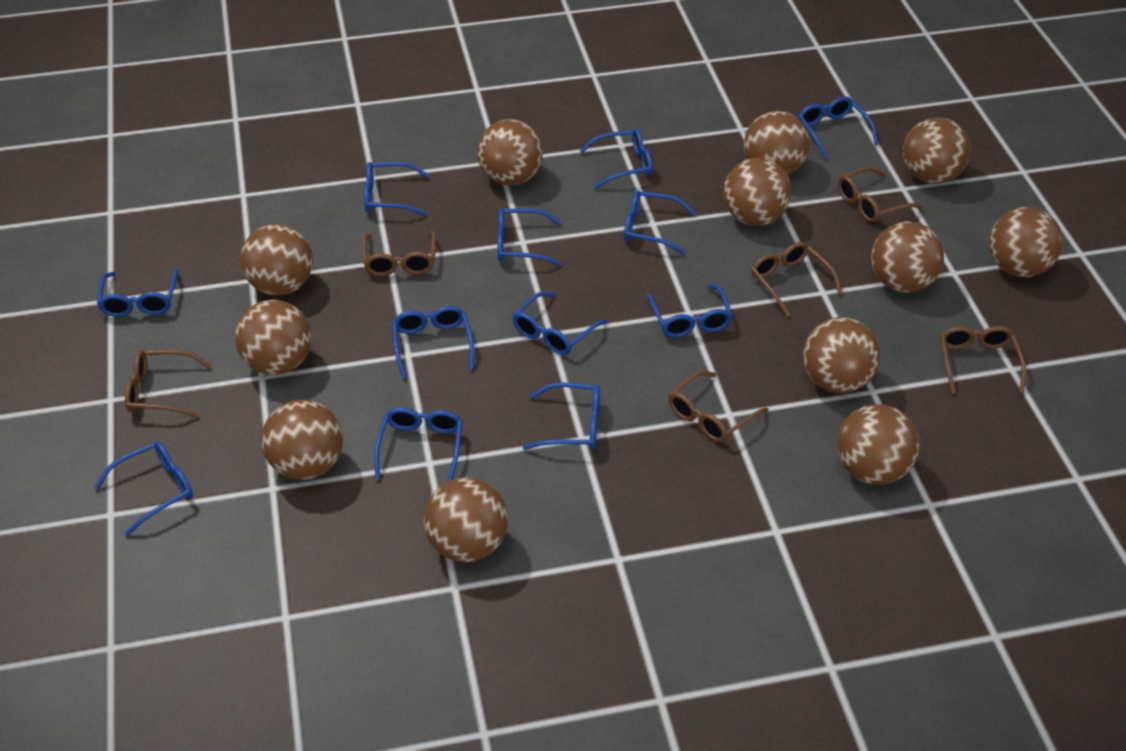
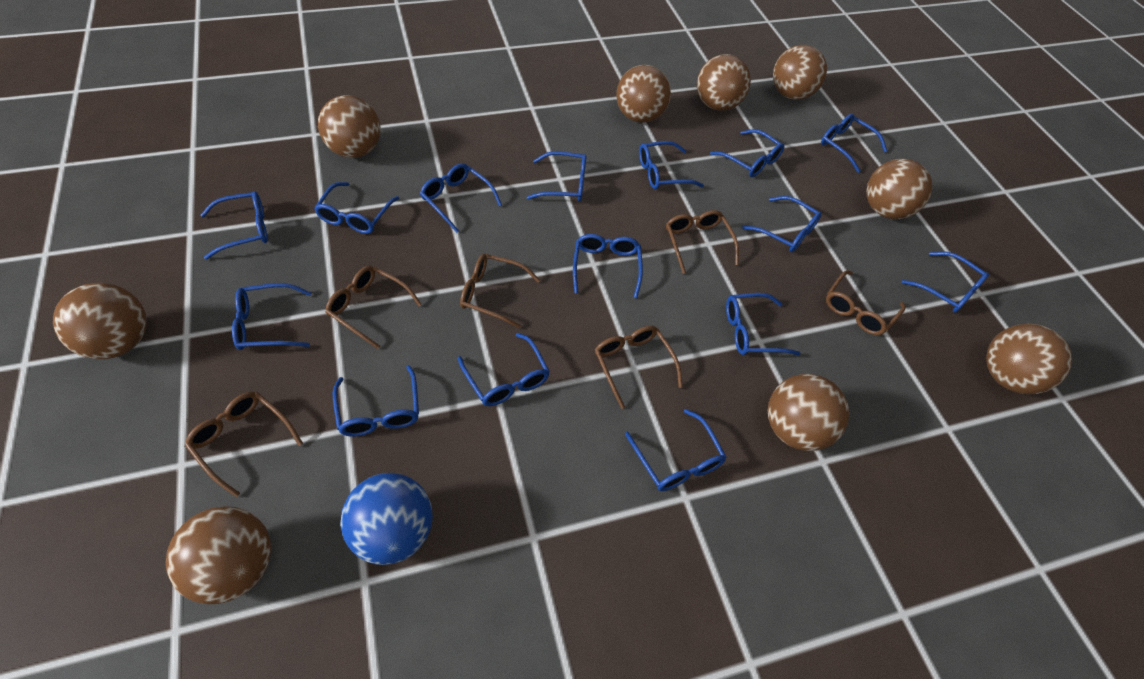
blue ball: none = 0 -> [340,473,433,565] = 1
blue glasses: [94,441,193,536] [97,269,179,317] [364,162,430,216] [374,407,463,482] [392,306,474,379] [498,208,562,266] [513,292,607,355] [523,382,600,450] [580,129,652,189] [624,190,696,255] [647,284,733,338] [798,96,878,158] = 12 -> [201,191,268,260] [232,283,311,350] [314,182,399,234] [333,365,419,437] [420,163,502,233] [458,333,550,406] [527,151,587,201] [573,234,643,298] [625,409,727,491] [639,141,704,189] [710,129,784,177] [726,293,801,355] [742,196,822,252] [821,114,887,173] [901,252,989,313] = 15
brown ball: [235,300,311,375] [240,224,313,296] [261,400,343,480] [423,477,508,562] [477,119,543,186] [723,158,792,226] [744,111,810,175] [803,317,880,393] [837,404,919,485] [871,221,944,293] [903,117,971,184] [989,207,1063,277] = 12 -> [53,283,147,359] [166,506,271,604] [318,95,381,158] [616,65,671,123] [697,54,751,111] [768,374,849,451] [773,45,827,100] [866,159,932,219] [986,324,1072,394] = 9

